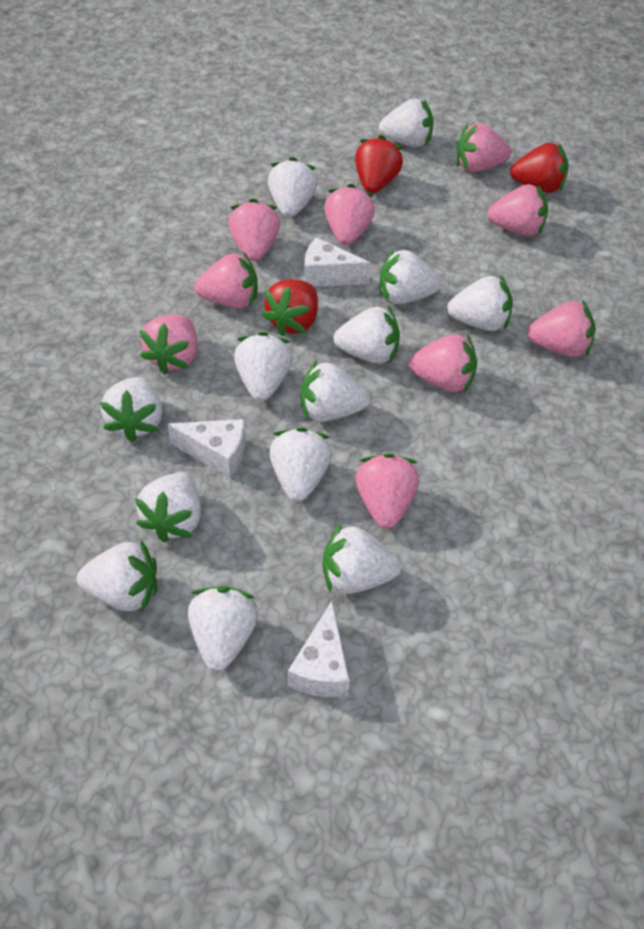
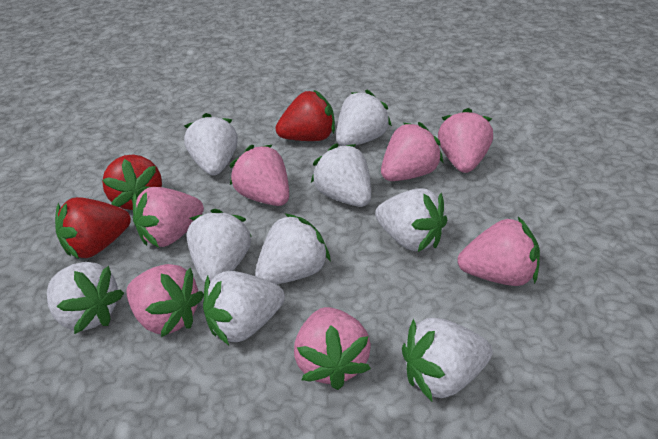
pink strawberry: [140,314,197,375] [194,253,258,308] [228,199,280,261] [324,184,375,245] [355,453,419,529] [409,334,477,392] [457,123,511,173] [487,184,548,236] [527,300,595,357] = 9 -> [127,264,204,337] [133,187,204,247] [229,145,289,206] [294,307,371,390] [381,122,444,181] [438,108,493,173] [458,217,540,286] = 7
white cheese: [168,419,245,479] [288,601,350,697] [304,237,371,287] = 3 -> none = 0
white strawberry: [77,540,157,612] [100,377,162,442] [135,472,201,543] [188,586,258,671] [234,332,292,401] [268,157,317,217] [269,428,332,502] [301,360,370,422] [323,523,401,594] [333,306,400,364] [379,98,434,148] [379,249,442,304] [447,275,513,331] = 13 -> [47,262,124,334] [184,113,238,175] [186,209,252,283] [203,271,285,345] [255,213,331,284] [311,143,371,207] [336,89,392,146] [375,188,447,252] [402,318,493,401] = 9

